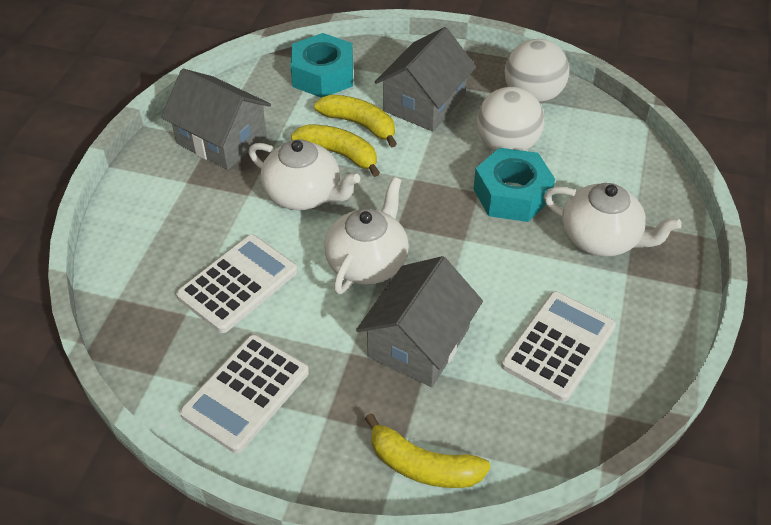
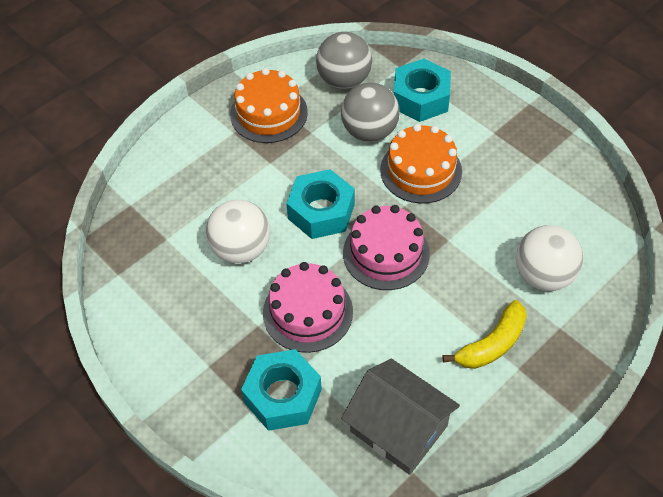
grey ball: none = 0 -> [316,32,372,89] [341,83,400,142] = 2
grey house: [161,69,271,170] [356,256,483,387] [375,27,476,132] = 3 -> [341,358,460,475] = 1
orange cake: none = 0 -> [230,68,308,143] [380,124,462,204] = 2
pink cake: none = 0 -> [263,262,353,353] [343,205,430,290] = 2
turquoise nut: [290,33,353,98] [473,148,555,222] = 2 -> [241,349,322,431] [286,169,355,239] [394,58,451,122] = 3
white calculator: [176,235,298,333] [180,335,309,453] [501,292,616,402] = 3 -> none = 0
white teapot: [249,139,360,210] [324,177,409,294] [544,183,682,257] = 3 -> none = 0
yellow banana: [291,125,380,177] [314,95,397,148] [365,413,491,488] = 3 -> [443,300,527,369] = 1

